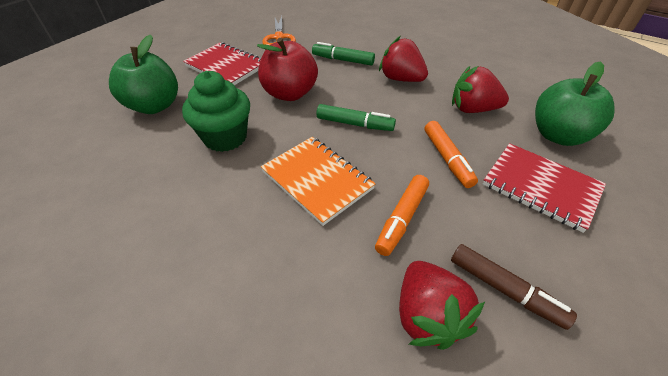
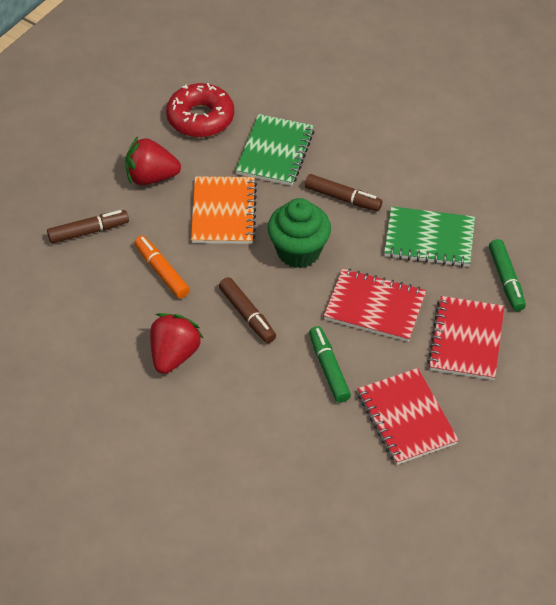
brown marker: [451,244,577,330] = 1 -> [47,210,129,244] [219,277,276,343] [305,174,382,211] = 3
green apple: [109,34,178,114] [535,61,615,146] = 2 -> none = 0
green notebook: none = 0 -> [235,114,314,186] [384,206,475,267] = 2
orange marker: [375,175,429,256] [425,121,478,188] = 2 -> [134,236,190,299] = 1
orange scissors: [262,16,296,45] = 1 -> none = 0
red apple: [257,38,318,101] = 1 -> none = 0
red donut: none = 0 -> [166,83,234,137] = 1
red notebook: [183,42,261,85] [483,143,606,233] = 2 -> [324,268,426,342] [358,368,459,465] [427,296,505,380] = 3
red strawberry: [379,36,428,82] [399,261,485,350] [452,66,509,113] = 3 -> [125,136,181,185] [150,313,203,374] = 2

